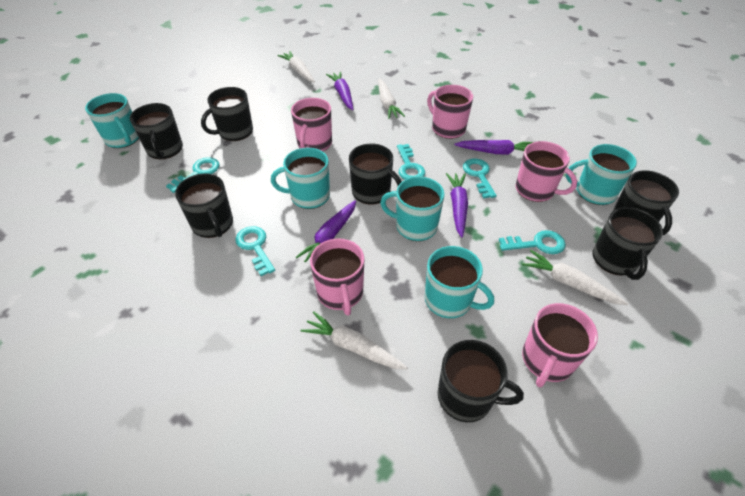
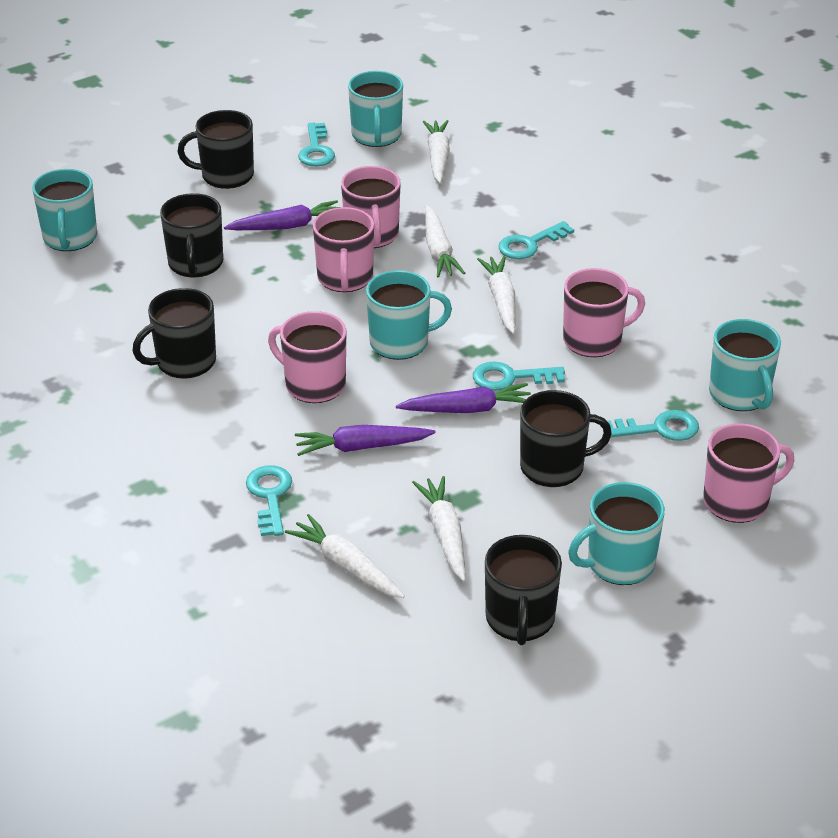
black mug: [130,103,183,159] [175,174,233,238] [201,87,253,141] [349,143,402,205] [438,340,524,422] [593,207,663,280] [613,170,679,235] = 7 -> [132,288,216,379] [160,193,223,278] [178,110,254,189] [485,535,562,645] [520,390,612,487] = 5
purple carrot: [295,200,356,263] [326,71,353,110] [446,173,468,238] [454,140,533,155] = 4 -> [224,200,339,230] [295,425,436,456] [396,383,531,413] = 3
white carrot: [277,51,315,82] [300,311,408,370] [378,78,405,119] [522,250,628,305] = 4 -> [285,514,405,598] [412,476,466,581] [423,120,450,183] [425,205,465,278] [477,256,516,334] = 5

